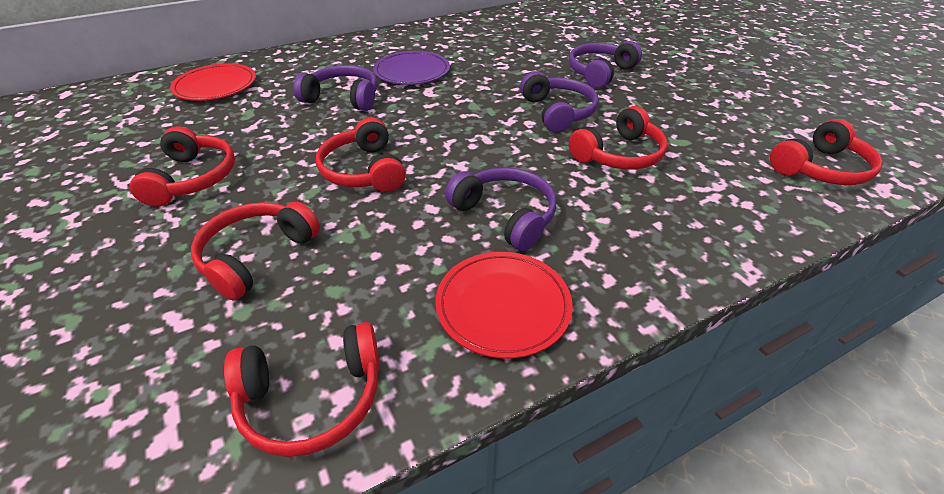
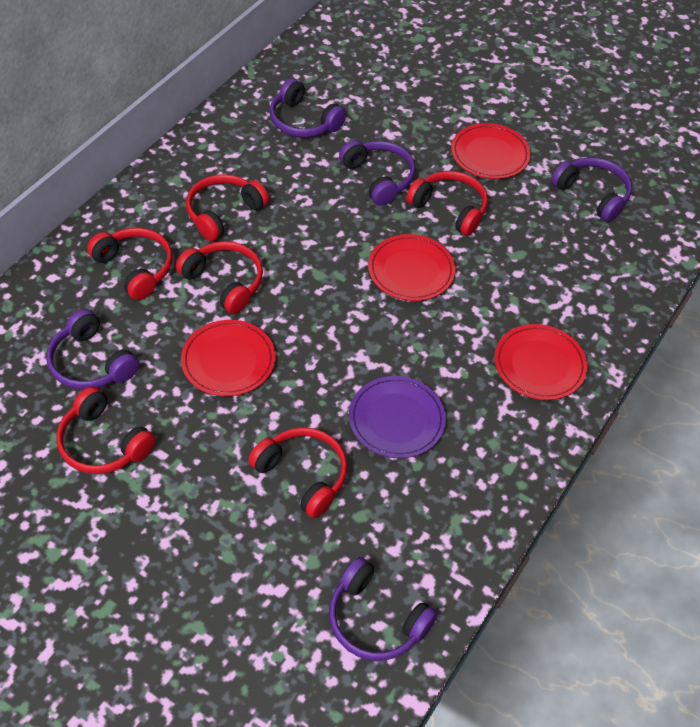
purple headphones: [293,65,377,111] [445,167,556,251] [520,71,599,133] [569,41,642,88] = 4 -> [46,309,139,390] [270,78,346,137] [329,557,438,661] [339,140,415,206] [551,157,632,222] = 5
red plate: [170,63,256,101] [435,252,572,359] = 2 -> [181,320,275,396] [368,234,455,301] [451,123,531,179] [494,324,588,400] = 4

